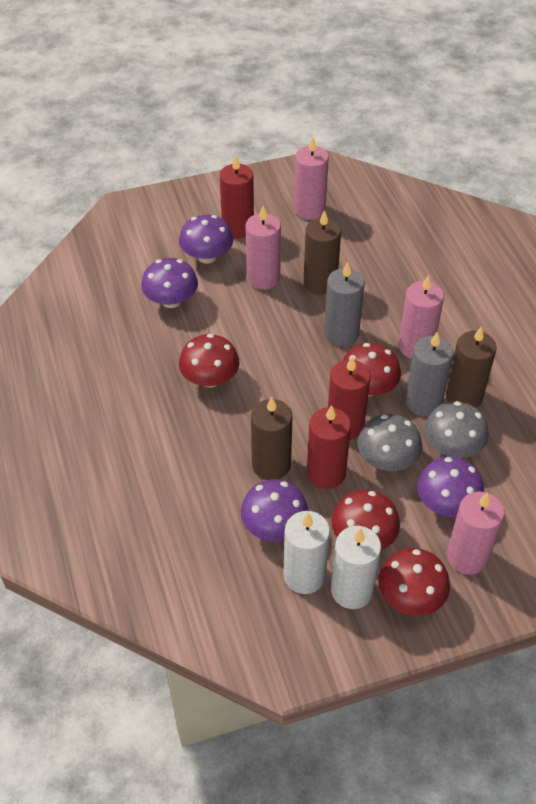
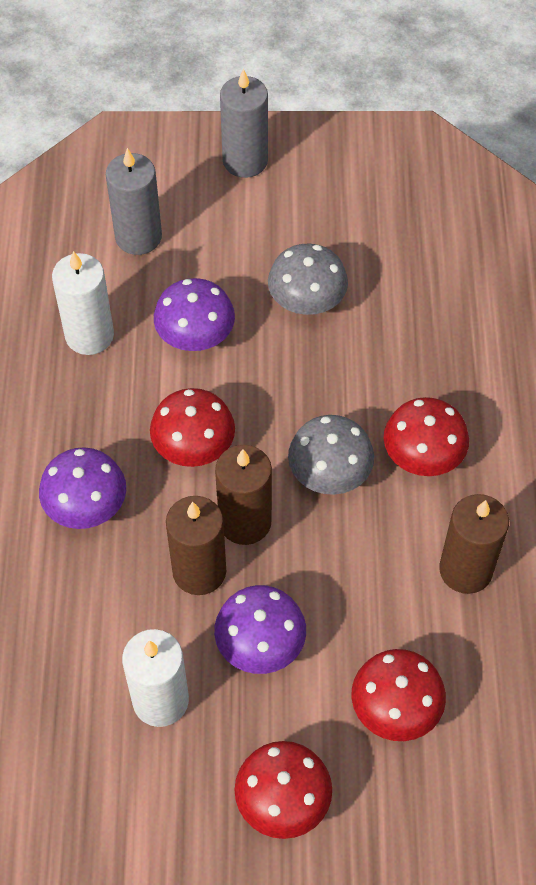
pink candle: [245,206,281,290] [294,137,329,220] [398,275,444,359] [447,491,504,575] = 4 -> none = 0
purple mushroom: [141,258,198,308] [179,215,233,264] [241,479,309,541] [417,457,484,517] = 4 -> [39,447,126,529] [154,278,235,351] [214,585,306,674] = 3
red candle: [220,155,254,238] [307,405,351,489] [328,356,371,440] = 3 -> none = 0

